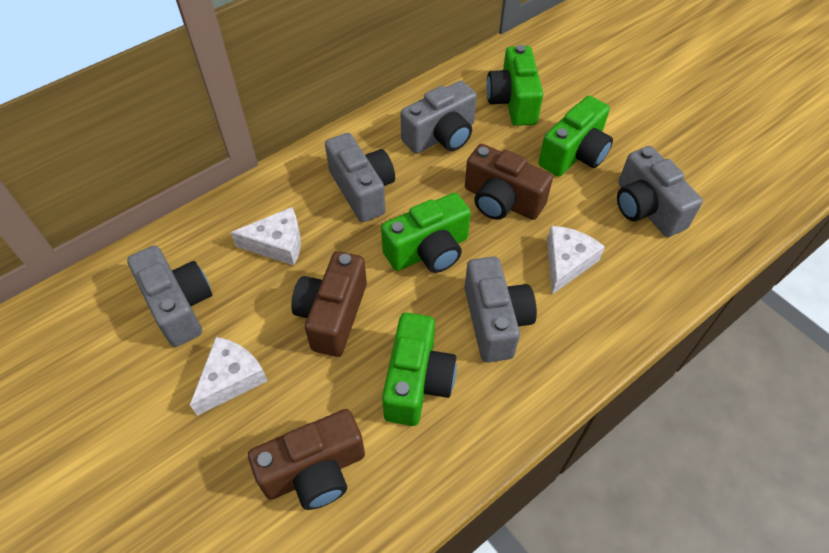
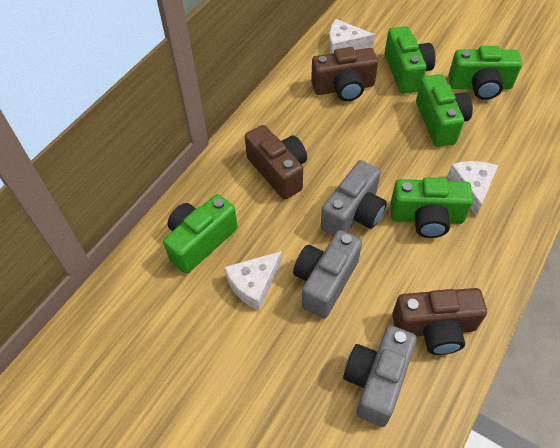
green camera: [381,193,471,273] [382,313,457,426] [486,45,543,126] [539,96,613,177] = 4 -> [163,194,238,274] [385,26,436,94] [390,177,473,238] [416,74,473,147] [448,46,522,100] = 5
grey camera: [127,245,212,347] [325,133,395,222] [401,81,477,154] [465,256,537,363] [617,146,703,237] = 5 -> [293,230,362,319] [321,160,387,236] [343,325,417,427] = 3

